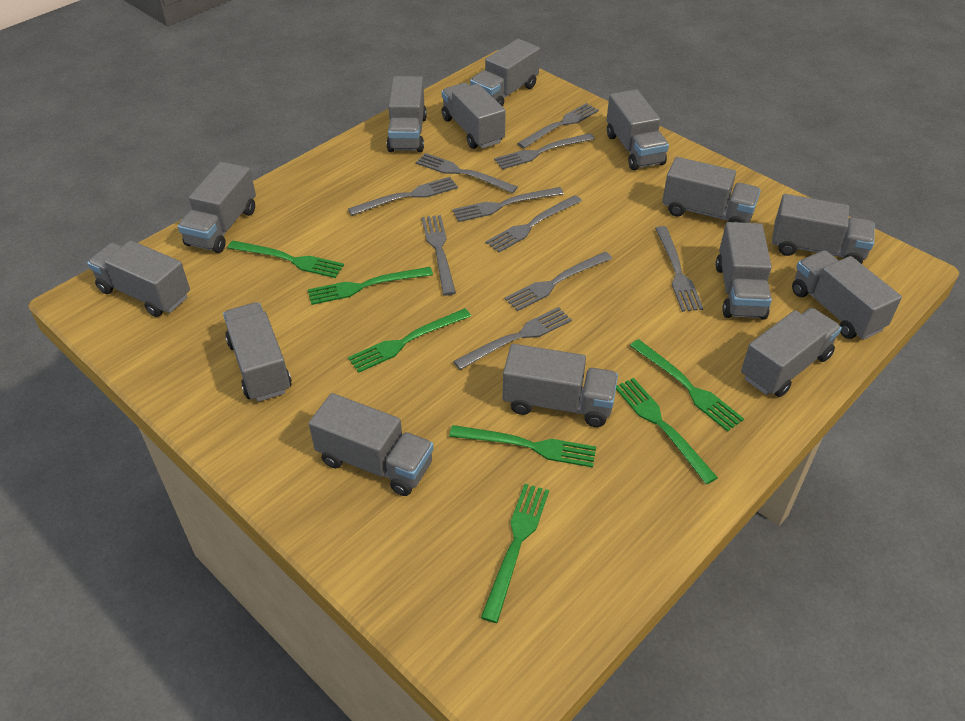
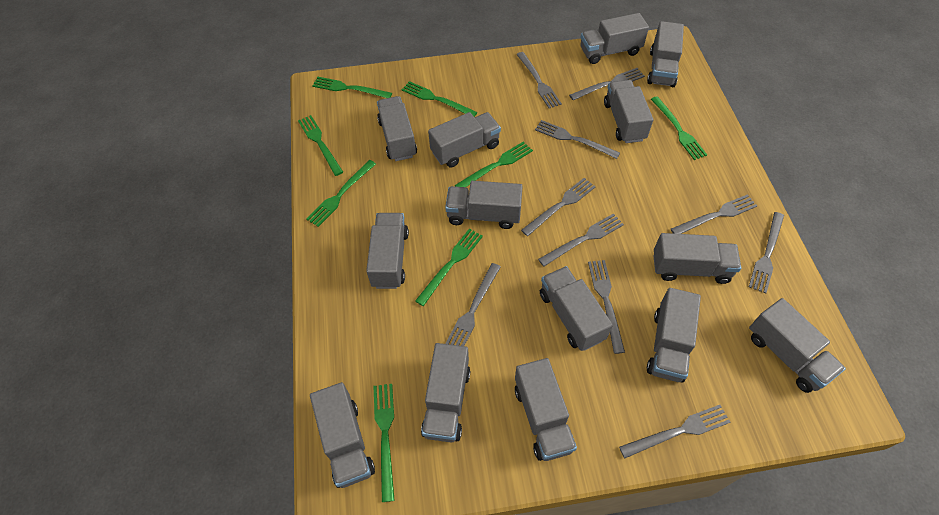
green fork: [228,240,344,278] [308,267,433,305] [348,308,471,373] [449,425,596,468] [481,484,549,623] [616,378,718,484] [630,339,744,432] = 7 -> [298,115,343,176] [306,160,376,227] [312,77,392,98] [373,384,395,502] [401,81,477,117] [415,229,483,306] [455,141,533,187] [651,96,707,160] = 8

